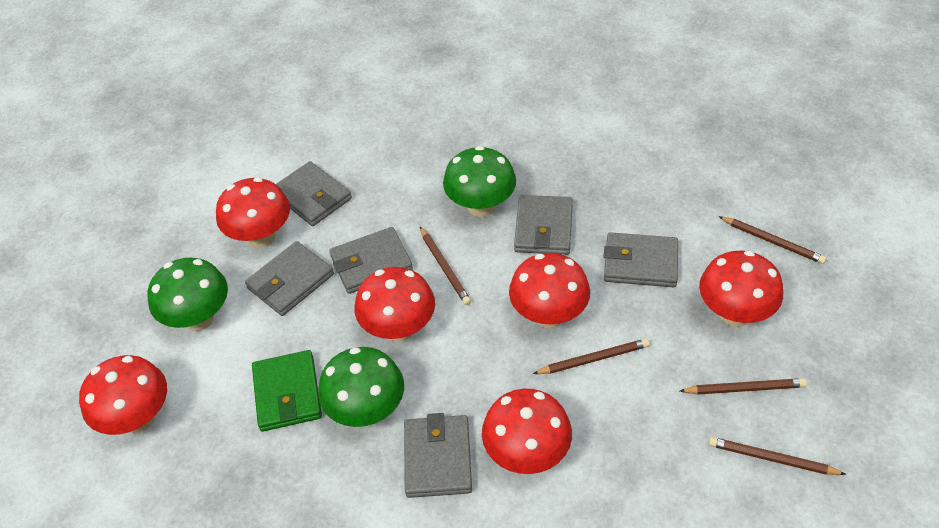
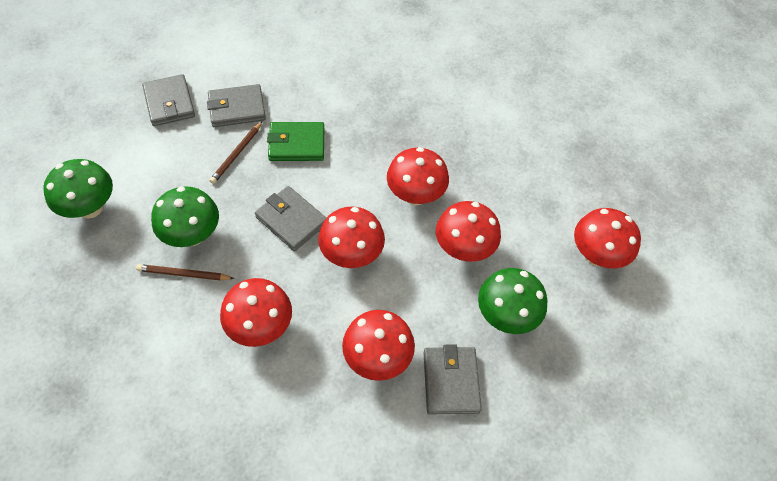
brown pencil: [420,227,471,305] [533,339,649,374] [680,378,807,395] [709,437,846,475] [718,216,827,264] = 5 -> [136,264,235,281] [209,122,262,184] = 2
grey wallet: [245,241,334,316] [276,161,352,226] [329,227,413,294] [404,413,472,498] [514,195,573,255] [604,232,678,287] = 6 -> [142,74,195,126] [207,84,266,127] [255,186,326,251] [424,345,482,414] = 4

